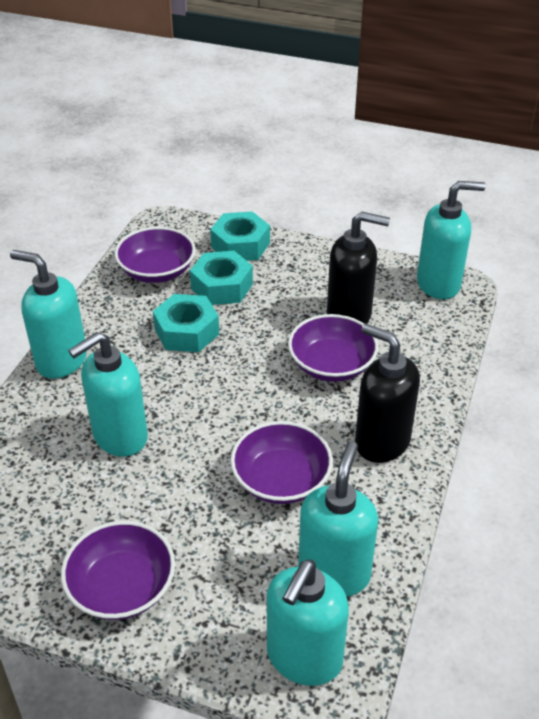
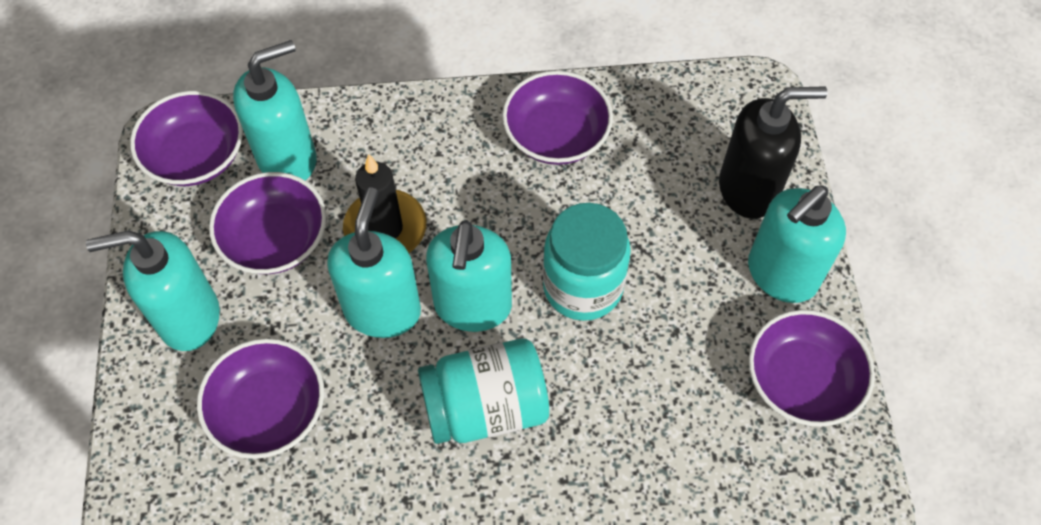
black candle: none = 0 -> [343,155,426,253] = 1
black soap dispenser: [327,212,390,324] [355,323,420,463] = 2 -> [719,86,828,219] = 1
purple bowl: [61,521,175,620] [114,227,195,283] [230,421,333,504] [288,314,378,382] = 4 -> [130,91,243,186] [197,338,324,459] [209,172,326,274] [502,71,613,165] [749,310,875,427] = 5
turquoise jar: none = 0 -> [418,338,549,444] [543,203,631,321] = 2
turquoise nut: [153,294,219,352] [190,251,253,305] [210,211,270,261] = 3 -> none = 0

